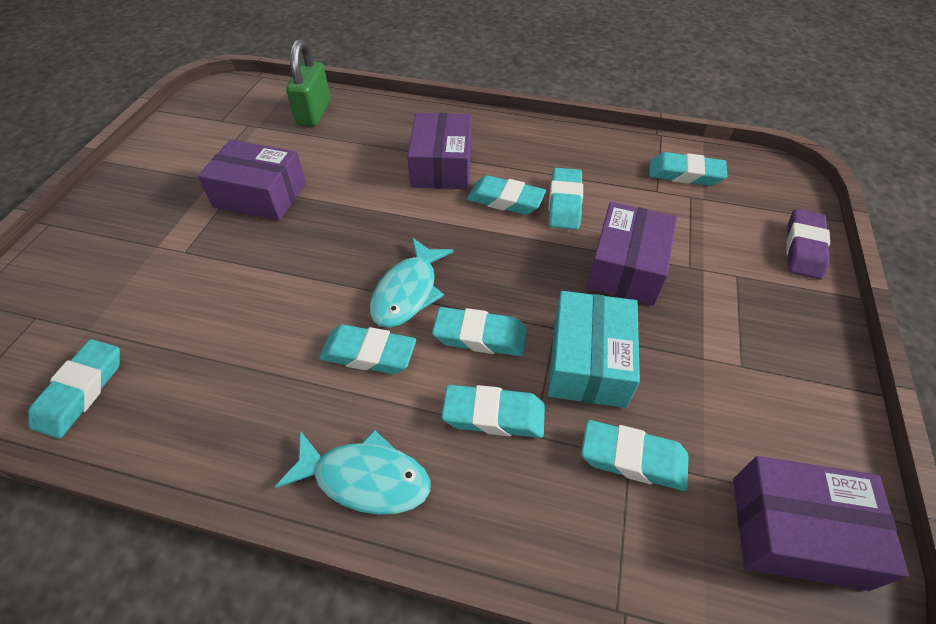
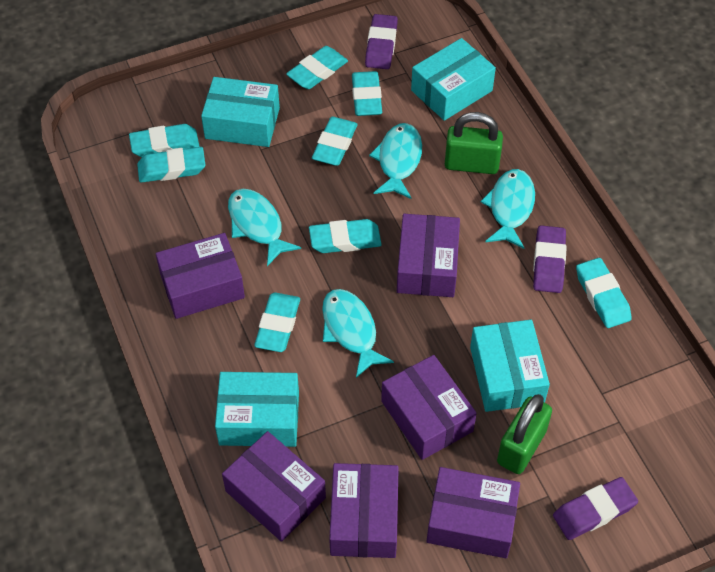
green padlock: [286,39,331,127] = 1 -> [445,112,503,174] [497,394,552,474] = 2
purple box: [198,140,306,221] [407,113,472,189] [586,202,677,305] [733,456,909,591] = 4 -> [156,233,245,319] [222,431,326,542] [329,463,399,558] [381,355,477,460] [397,214,460,297] [427,467,520,558] = 6
purple eraser: [786,209,830,280] = 1 -> [365,14,398,69] [533,225,567,293] [553,477,638,540] = 3
turquoise box: [548,291,640,408] = 1 -> [201,77,280,147] [215,372,299,447] [411,38,496,121] [470,320,550,412] = 4
turquoise fish: [275,430,430,515] [370,238,453,328] = 2 -> [228,189,301,266] [322,289,394,378] [369,123,422,199] [480,169,535,249] = 4

